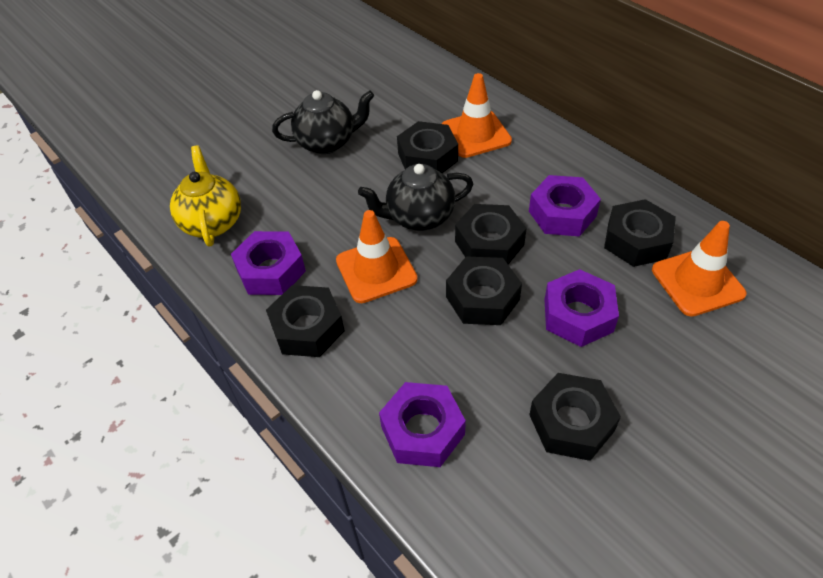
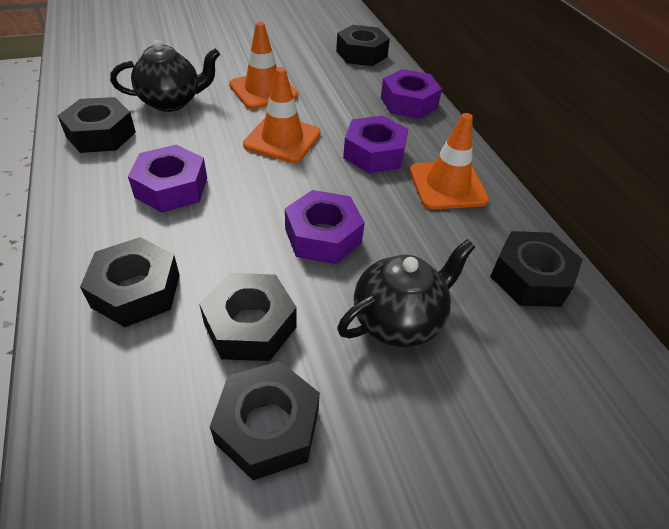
yellow teapot: [170,145,241,246] = 1 -> none = 0

